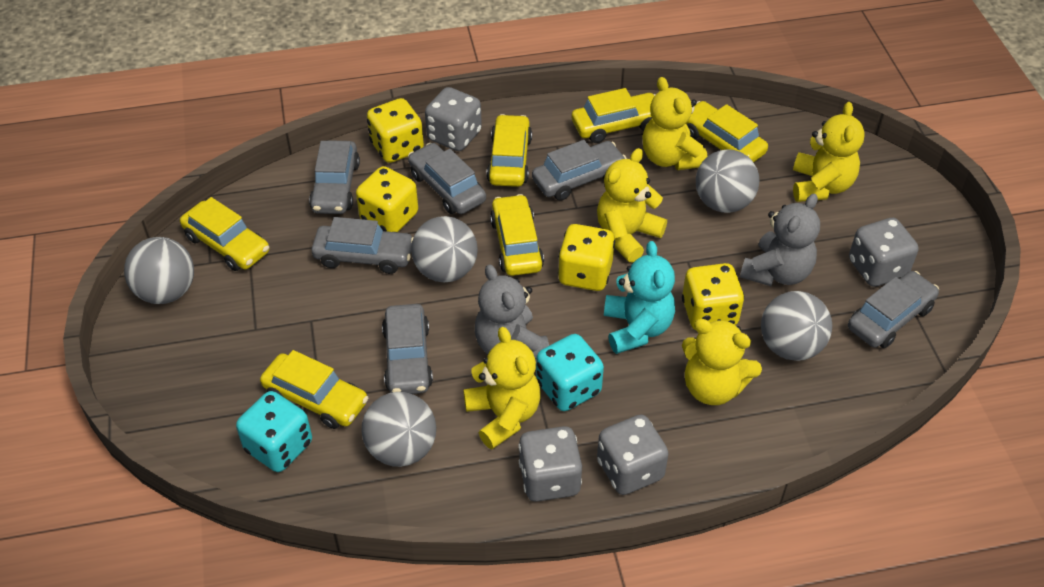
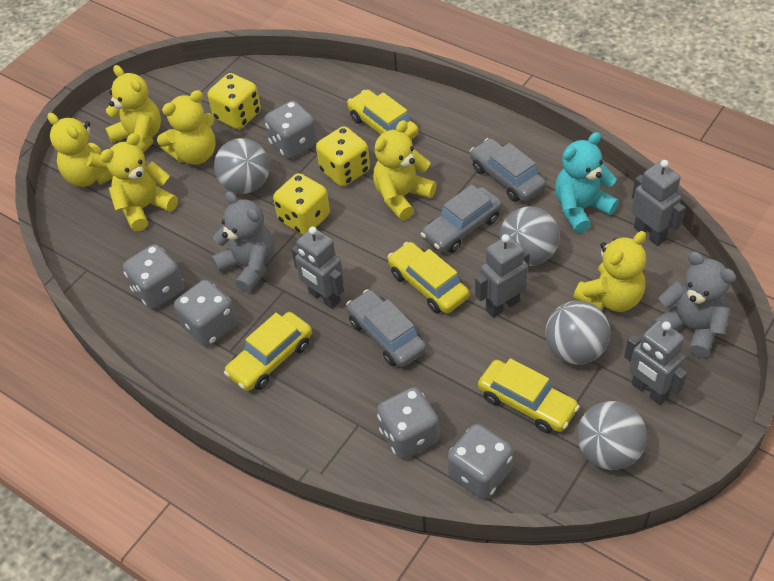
grey ball: [124,237,194,304] [361,392,436,467] [411,216,478,282] [696,150,759,213] [761,291,832,361] = 5 -> [214,138,270,194] [499,207,560,266] [545,301,610,365] [577,401,647,470] = 4
grey car: [309,140,360,214] [311,217,414,274] [382,304,433,394] [408,143,486,214] [532,140,627,201] [848,271,939,348] = 6 -> [346,289,427,368] [421,185,502,253] [470,138,546,202] = 3
grey dice: [425,87,482,151] [519,426,582,502] [597,415,669,495] [849,218,919,287] = 4 -> [123,244,184,309] [174,280,237,347] [264,101,317,159] [377,387,439,459] [448,424,513,499] = 5
grey robot: none = 0 -> [291,227,344,309] [475,234,530,318] [624,320,687,405] [631,160,685,246] = 4
turquoise dice: [236,391,312,472] [536,334,604,411] = 2 -> none = 0
yellow car: [180,197,269,271] [260,350,368,429] [487,114,532,187] [490,194,544,276] [572,88,655,143] [686,101,768,163] = 6 -> [224,312,312,391] [347,90,419,139] [388,242,469,314] [478,358,580,433] = 4
yellow dice: [356,166,418,232] [367,98,424,163] [558,224,615,291] [682,263,744,330] = 4 -> [208,73,261,129] [273,173,330,235] [316,126,370,187] = 3
yellow teddy bear: [464,327,541,449] [597,148,667,263] [642,77,708,170] [682,319,762,405] [793,102,865,202] = 5 -> [47,113,113,187] [100,133,178,232] [105,65,161,153] [157,90,216,165] [373,120,437,220] [573,231,646,312] = 6

